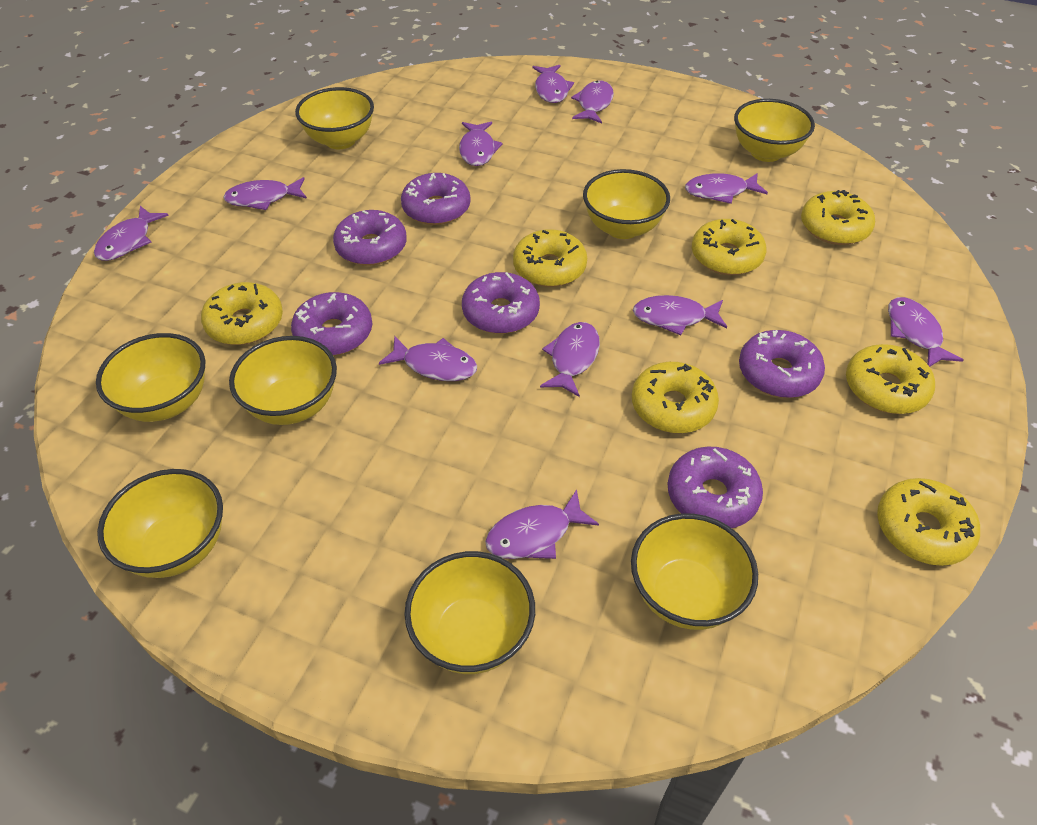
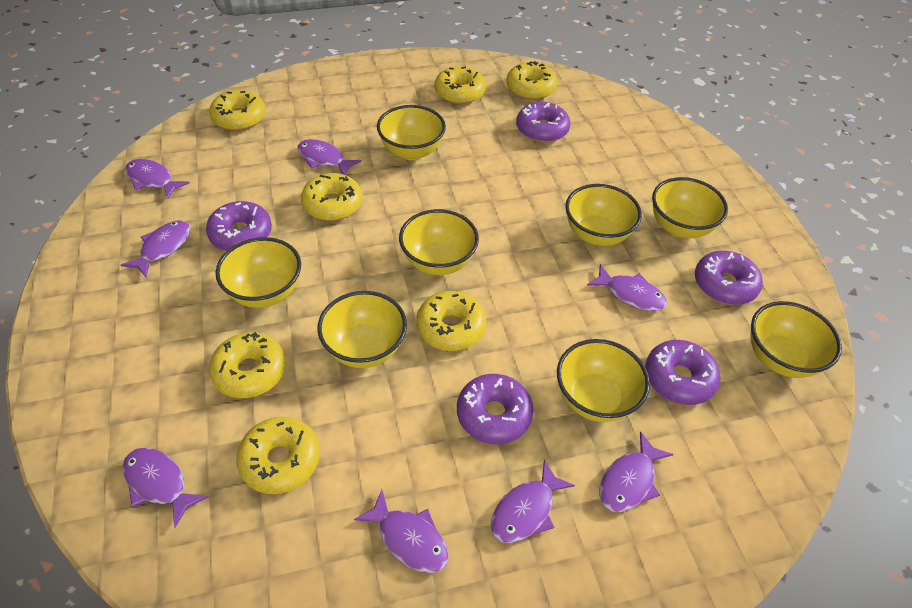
purple donut: [291,292,372,356] [333,210,407,266] [401,173,471,225] [462,272,540,334] [668,446,763,528] [739,330,825,398] = 6 -> [206,201,272,251] [457,374,534,444] [516,102,570,143] [645,340,720,405] [695,251,763,305] = 5
purple fish: [94,206,169,261] [223,177,307,210] [379,336,477,381] [459,122,503,166] [485,489,599,559] [533,65,574,103] [540,322,600,397] [571,81,614,123] [633,295,727,335] [685,173,768,204] [888,297,964,367] = 11 -> [121,220,190,277] [123,448,209,527] [125,159,190,199] [297,139,361,175] [354,490,449,573] [491,459,575,543] [587,264,667,311] [599,431,673,512] = 8

